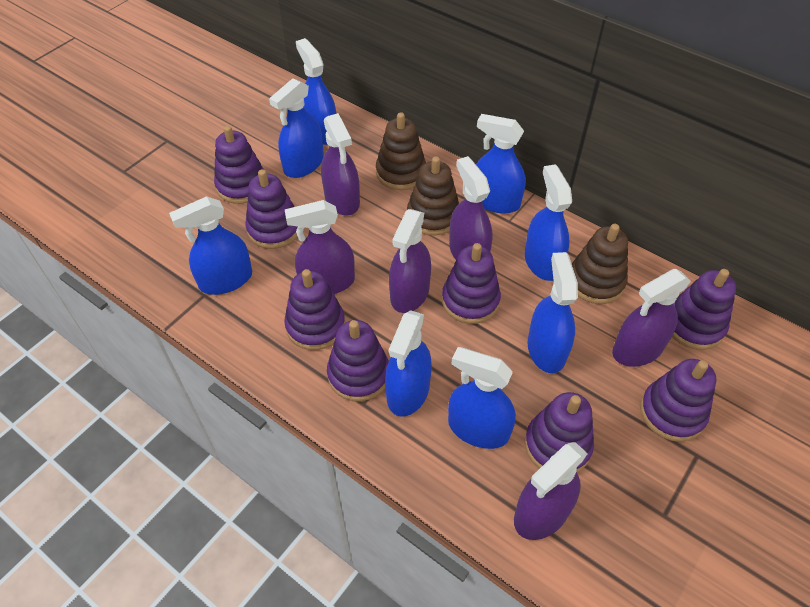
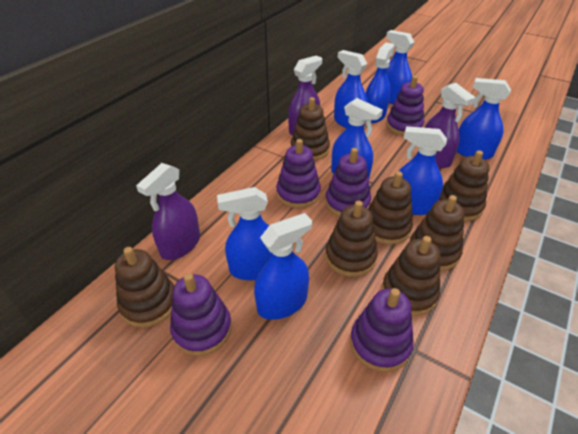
brown stacking toy: [376,112,426,190] [407,156,459,235] [572,224,628,304] = 3 -> [115,247,174,327] [291,97,330,161] [325,201,378,277] [368,171,413,245] [382,236,440,316] [410,195,465,271] [439,150,489,221] = 7
purple spray bottle: [284,200,355,294] [321,113,360,216] [389,209,431,313] [449,156,492,260] [514,442,588,540] [612,269,691,367] = 6 -> [136,163,200,260] [288,55,322,136] [424,83,476,168] = 3
purple stacking toy: [214,126,264,204] [246,169,298,249] [284,269,345,350] [327,320,389,402] [442,243,501,324] [525,392,594,472] [640,359,716,442] [672,269,736,350] = 8 -> [170,273,232,356] [276,139,321,208] [325,148,371,217] [350,288,414,372] [386,76,424,135] = 5

